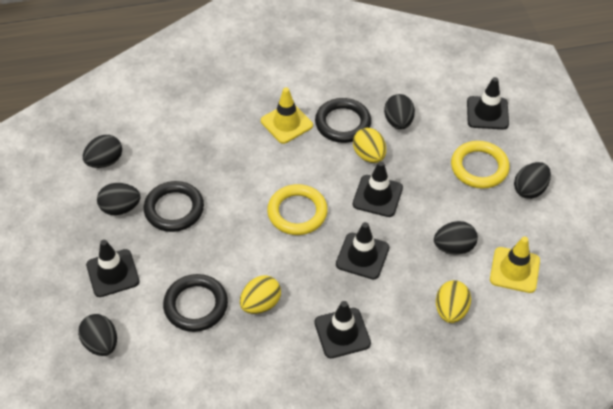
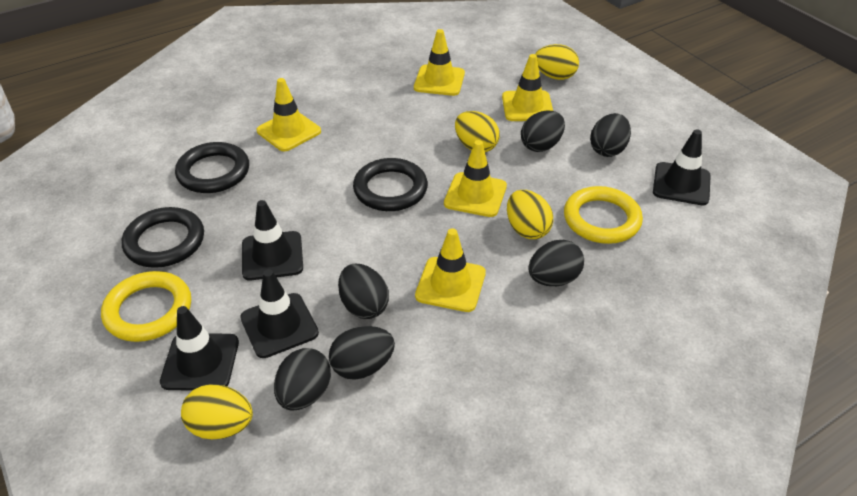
black traffic cone: [86,240,140,297] [314,301,371,358] [336,222,389,279] [353,161,403,217] [467,77,509,129] = 5 -> [160,306,239,391] [240,269,319,358] [242,200,303,280] [653,129,711,205] = 4
yellow egg: [240,275,281,314] [353,128,386,163] [436,280,471,323] = 3 -> [181,384,253,439] [455,111,500,152] [507,190,553,239] [535,44,579,80] = 4
yellow traffic cone: [261,87,313,144] [490,236,540,293] = 2 -> [257,78,321,152] [414,29,465,96] [415,228,486,312] [444,140,507,217] [502,54,553,121] = 5

